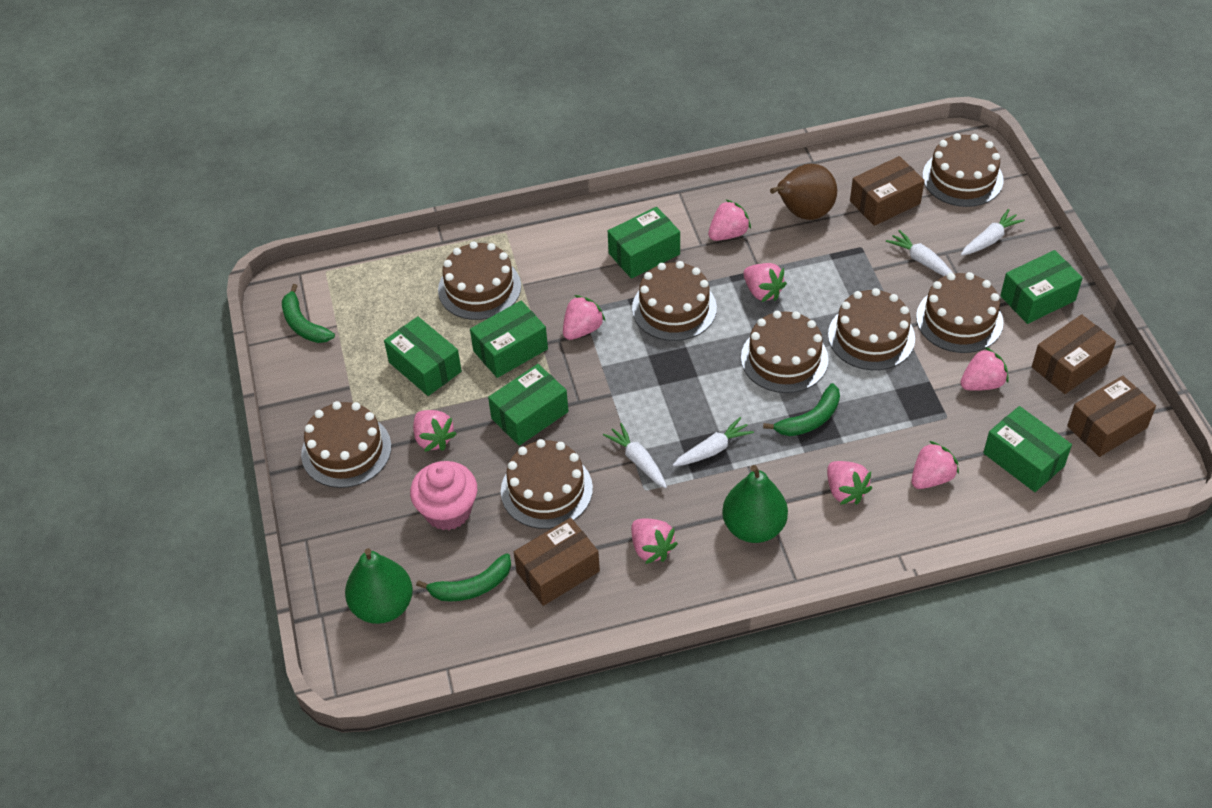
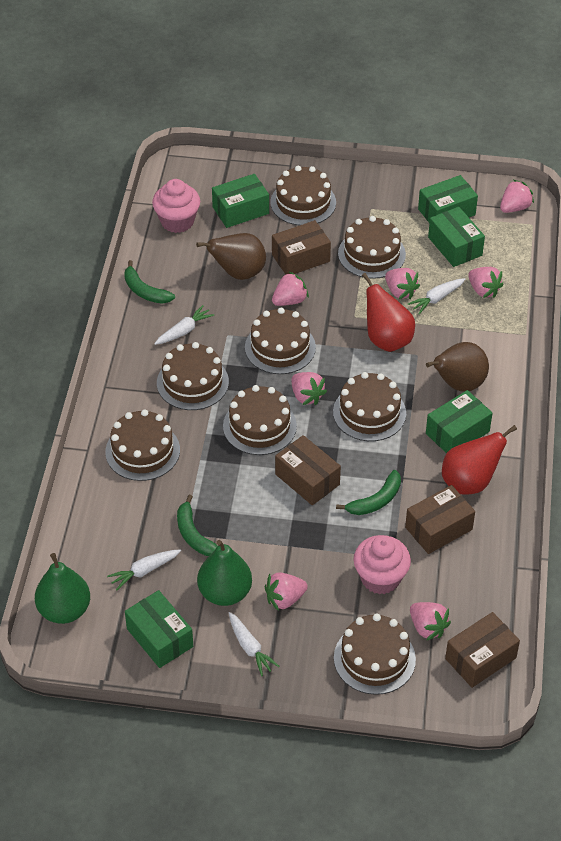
brown pear: [770,164,837,220] = 1 -> [196,233,266,280] [426,342,489,392] = 2
green box: [384,316,462,396] [470,301,548,378] [488,364,568,446] [608,207,680,279] [983,406,1072,492] [1000,250,1083,324] = 6 -> [125,590,193,668] [212,174,269,228] [418,175,478,223] [426,390,492,453] [428,207,485,267] = 5
pink cupcake: [410,461,477,530] = 1 -> [152,179,200,233] [354,535,411,594] = 2
pink strawberry: [413,410,457,452] [563,295,605,340] [631,519,678,564] [708,199,751,241] [743,263,787,302] [827,461,872,505] [911,441,959,489] [960,347,1009,391] = 8 -> [265,572,308,611] [272,272,309,306] [291,372,327,405] [385,268,420,299] [410,602,451,641] [468,267,504,298] [500,180,534,213] = 7
red pear: none = 0 -> [362,273,415,352] [442,425,517,495] = 2

